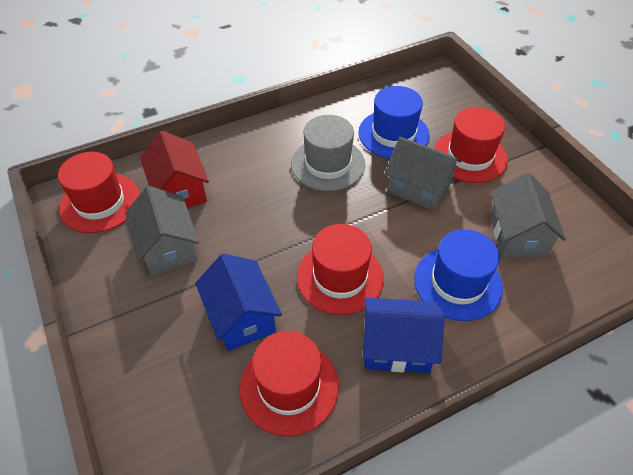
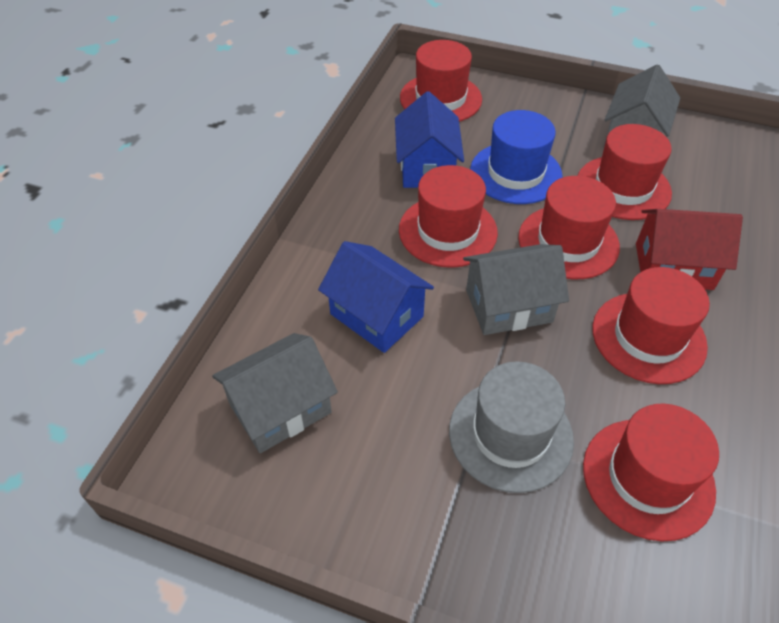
blue hat: [358,86,430,158] [414,229,503,321] = 2 -> [470,110,563,204] = 1
red hat: [58,152,140,233] [239,331,339,436] [297,224,384,315] [434,107,508,183] = 4 -> [399,165,498,268] [400,40,482,122] [518,176,620,279] [578,124,672,220] [583,403,719,541] [592,267,710,384] = 6

